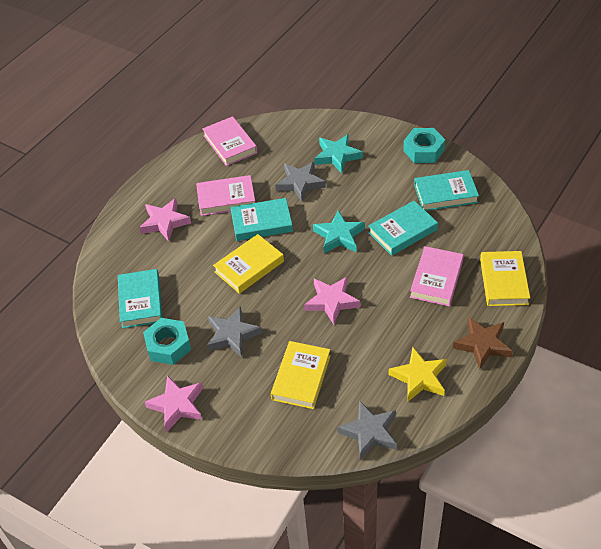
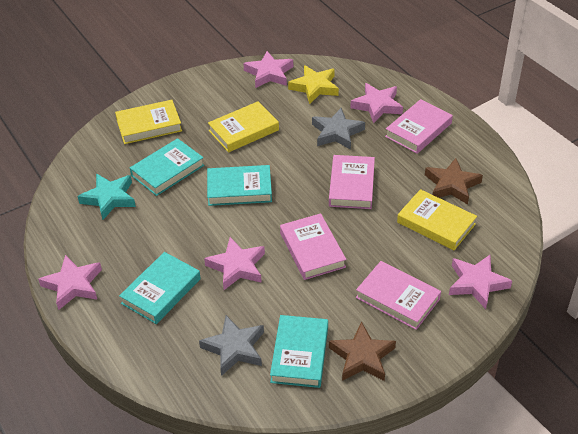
brown star: [453,317,513,370] = 1 -> [329,322,396,381] [425,158,483,205] = 2
grey star: [207,306,262,358] [275,162,326,202] [337,400,397,460] = 3 -> [199,315,264,376] [312,108,365,150] = 2
pink book: [196,175,255,216] [202,116,257,166] [410,246,464,306] = 3 -> [280,213,346,280] [329,155,375,209] [356,261,441,330] [385,99,453,154] = 4
pink star: [139,198,191,242] [145,375,203,432] [304,277,360,325] = 3 -> [38,255,102,310] [204,237,265,290] [243,51,293,88] [350,83,403,123] [449,255,512,309] = 5
turquoise nut: [143,318,191,365] [403,128,445,163] = 2 -> none = 0
turquoise star: [313,210,365,253] [314,134,363,174] = 2 -> [77,173,136,220] = 1

